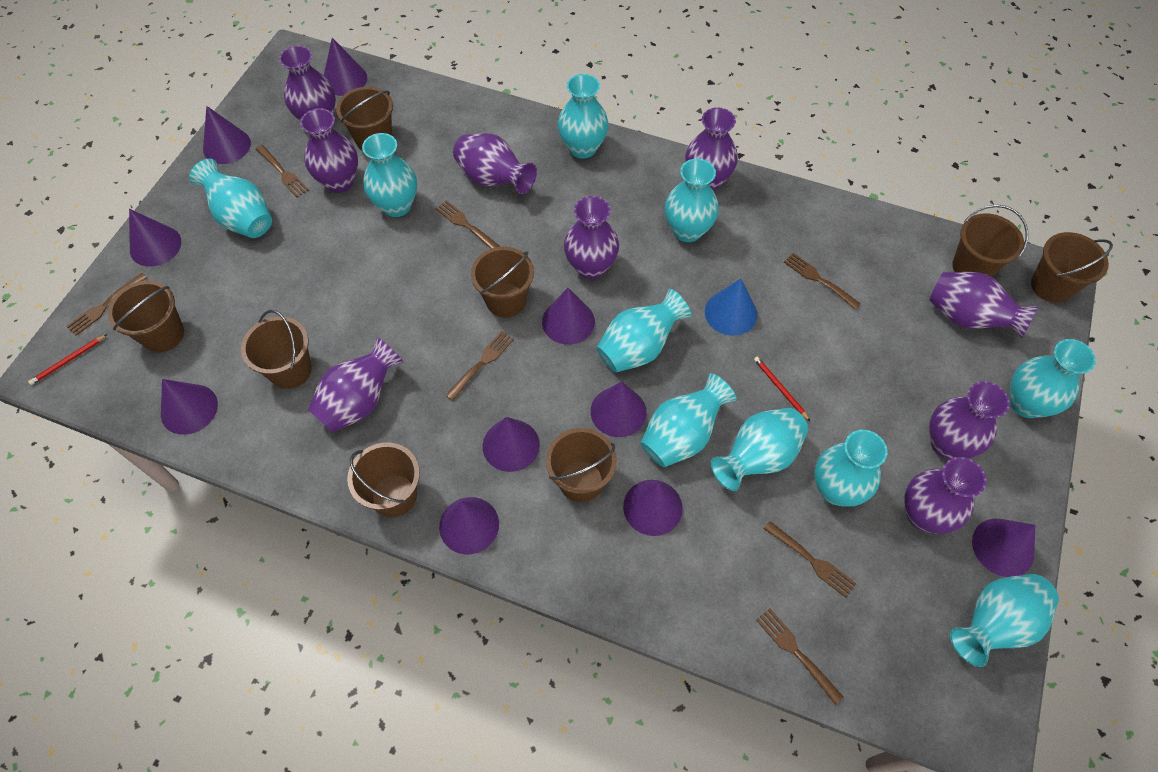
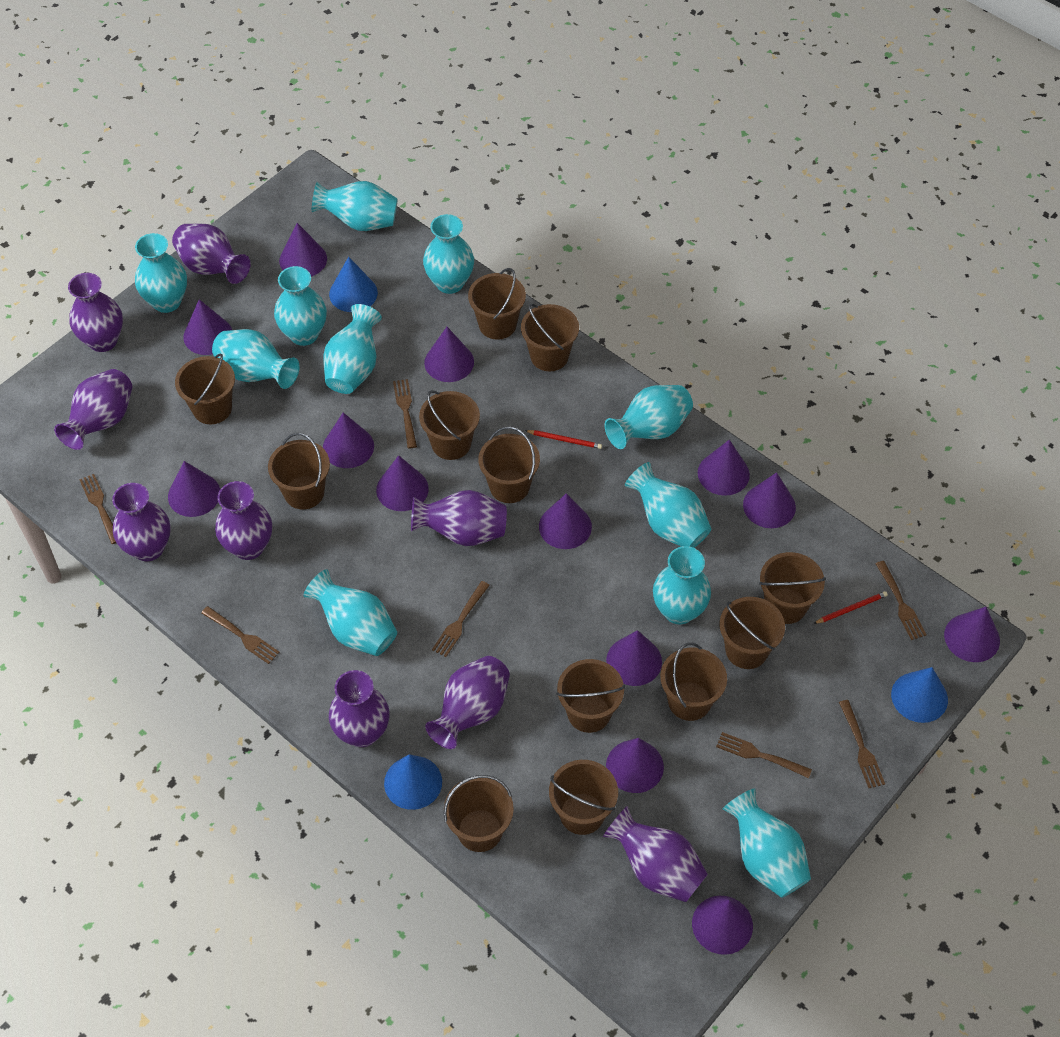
blue cone: [705,279,757,336] = 1 -> [329,257,378,312] [384,754,442,810] [891,667,948,723] = 3
brown bucket: [108,281,184,352] [241,310,312,389] [336,87,393,151] [347,442,420,517] [471,247,534,318] [546,428,617,502] [952,205,1028,277] [1031,232,1113,303] = 8 -> [175,353,235,424] [268,433,330,509] [419,390,480,460] [443,775,514,852] [468,268,526,340] [479,427,540,503] [521,304,579,371] [549,760,618,835] [556,659,625,733] [660,642,727,721] [719,597,785,669] [759,552,826,624] = 12
purple cone: [129,209,181,267] [161,379,218,435] [203,106,251,164] [324,38,367,96] [439,497,499,554] [483,417,540,472] [542,288,595,345] [591,382,647,437] [623,480,683,536] [972,519,1036,577] = 10 -> [168,461,220,517] [183,299,232,355] [279,223,327,277] [323,413,374,468] [376,455,429,511] [424,327,474,382] [539,493,592,549] [606,630,662,686] [606,738,664,793] [692,896,753,955] [698,440,750,496] [743,472,796,528] [944,607,1000,662] = 13
turquoise vase: [189,159,272,238] [362,133,417,217] [558,74,609,159] [597,289,691,373] [641,373,737,467] [665,158,719,242] [711,408,808,491] [814,430,887,507] [950,574,1059,667] [1010,339,1096,418] = 10 -> [135,233,187,313] [212,329,300,389] [274,266,327,346] [304,569,397,656] [312,181,398,231] [323,304,382,394] [423,214,474,294] [605,385,693,449] [625,462,711,548] [653,546,711,624] [723,788,811,898] = 11

